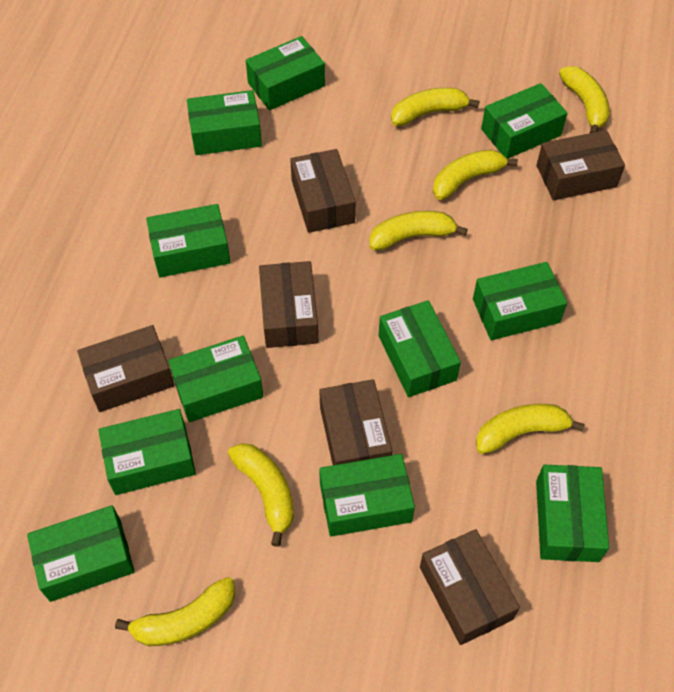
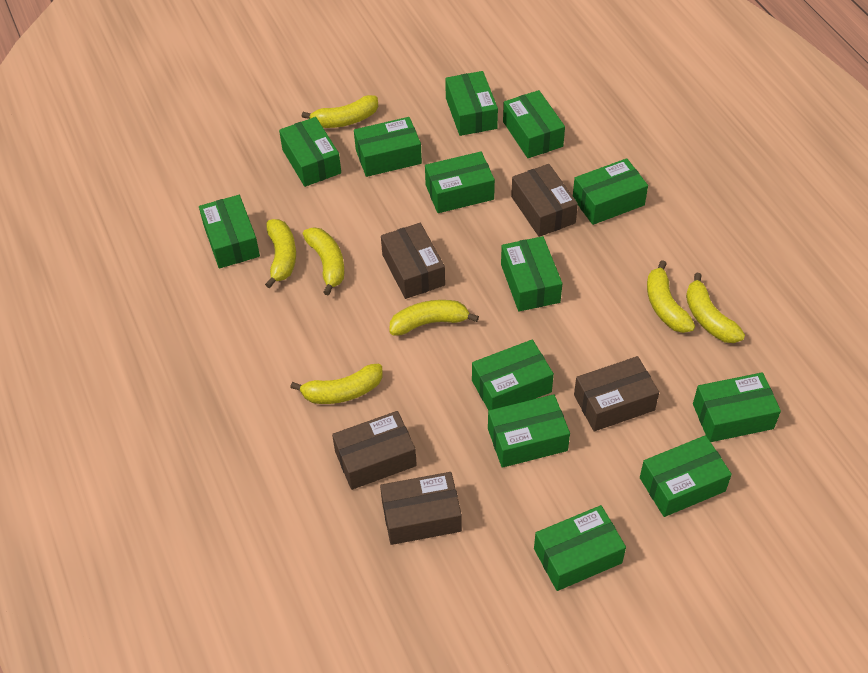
brown box: [77,325,174,412] [259,261,318,348] [290,149,356,233] [319,379,392,465] [420,529,520,645] [537,130,625,200] = 6 -> [332,411,417,490] [380,472,462,545] [381,223,445,299] [511,164,578,237] [574,356,659,431] = 5
green box: [27,505,135,602] [99,409,196,495] [146,204,230,277] [168,336,263,422] [187,90,262,155] [246,36,325,110] [319,454,415,537] [379,300,461,397] [473,262,567,340] [481,83,567,159] [536,465,609,562] = 11 -> [199,195,260,268] [279,117,341,187] [354,117,422,177] [425,152,495,213] [445,71,498,136] [472,340,554,410] [488,394,570,468] [501,236,562,312] [503,90,565,158] [534,505,626,591] [573,158,648,225] [640,435,732,517] [693,372,781,442] = 13

